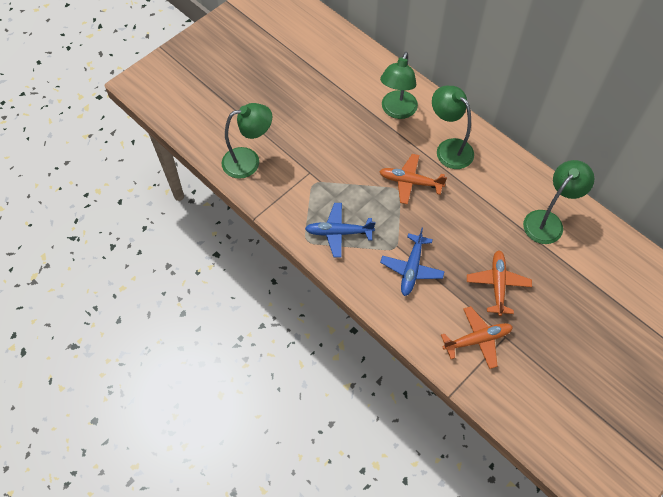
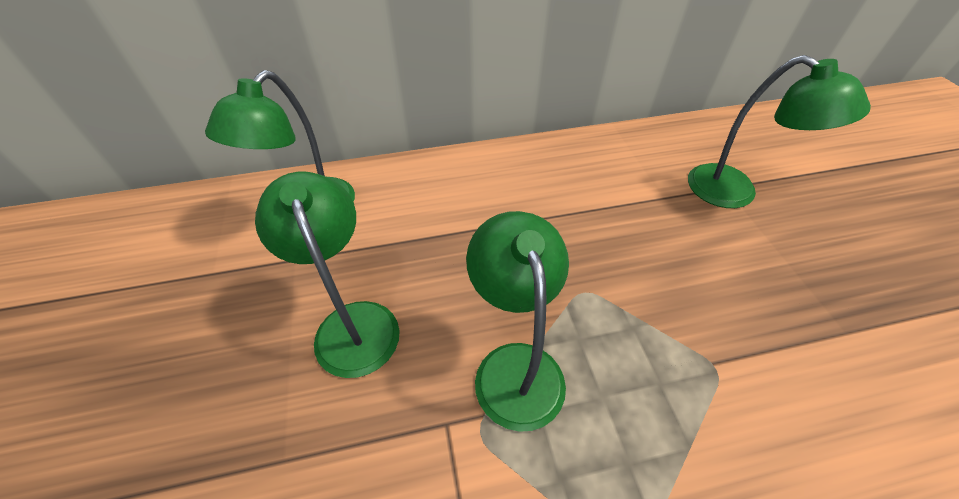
blue plane: [305,203,375,258] [380,228,445,296] = 2 -> none = 0
orange plane: [379,154,447,204] [441,306,513,369] [467,250,532,316] = 3 -> none = 0

